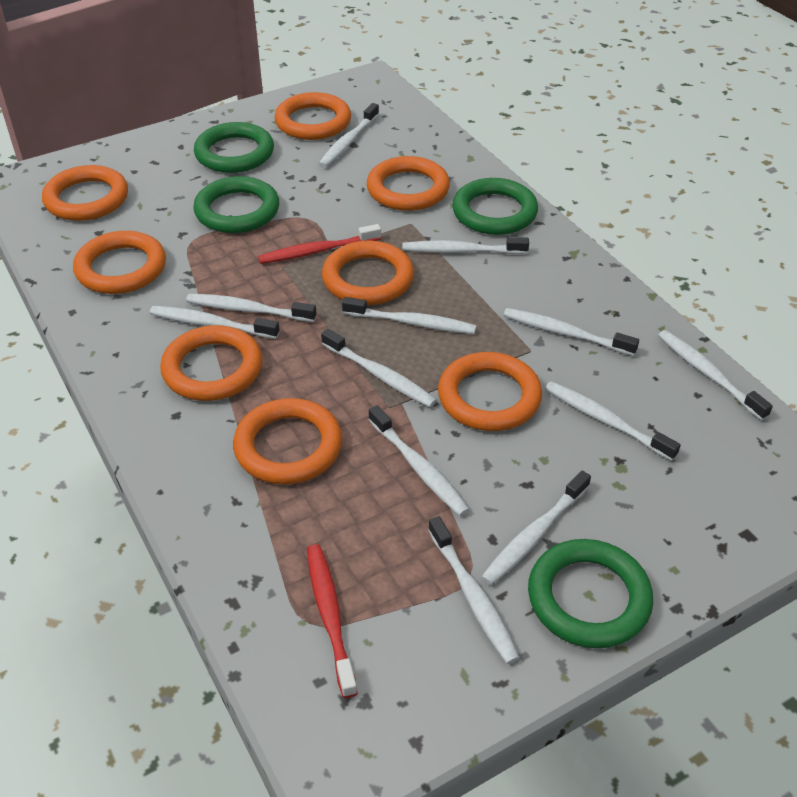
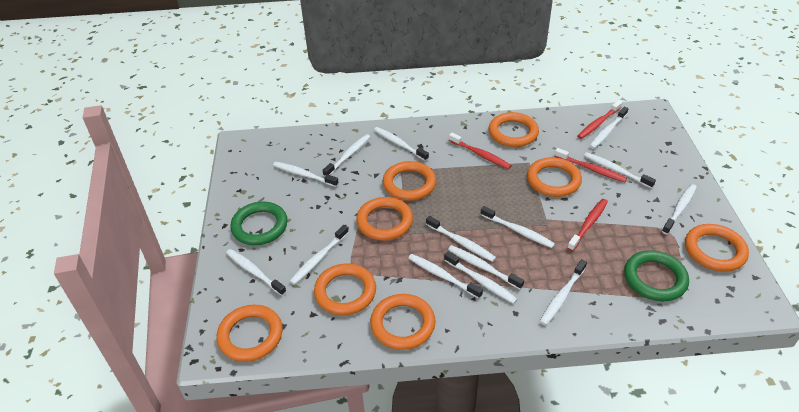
green ring: [193,176,279,233] [194,122,274,173] [452,178,538,235] [528,539,653,648] = 4 -> [230,202,288,245] [624,250,689,301] = 2
red toothbrush: [258,224,381,264] [307,544,358,698] = 2 -> [449,133,512,169] [555,148,627,182] [567,199,608,251] [577,100,622,139] = 4
white toothbrush: [150,306,280,339] [186,294,317,322] [319,103,379,168] [321,329,437,407] [342,297,476,334] [368,405,470,516] [402,237,529,254] [428,516,520,664] [481,471,591,585] [504,308,639,356] [545,381,681,461] [658,330,773,421] = 12 -> [226,249,286,296] [273,162,339,187] [290,225,349,285] [322,134,370,177] [374,127,429,161] [408,254,483,299] [426,216,496,262] [444,251,518,304] [448,245,524,289] [480,206,555,248] [540,259,587,326] [584,152,656,188] [589,107,628,149] [662,184,697,235] = 14

